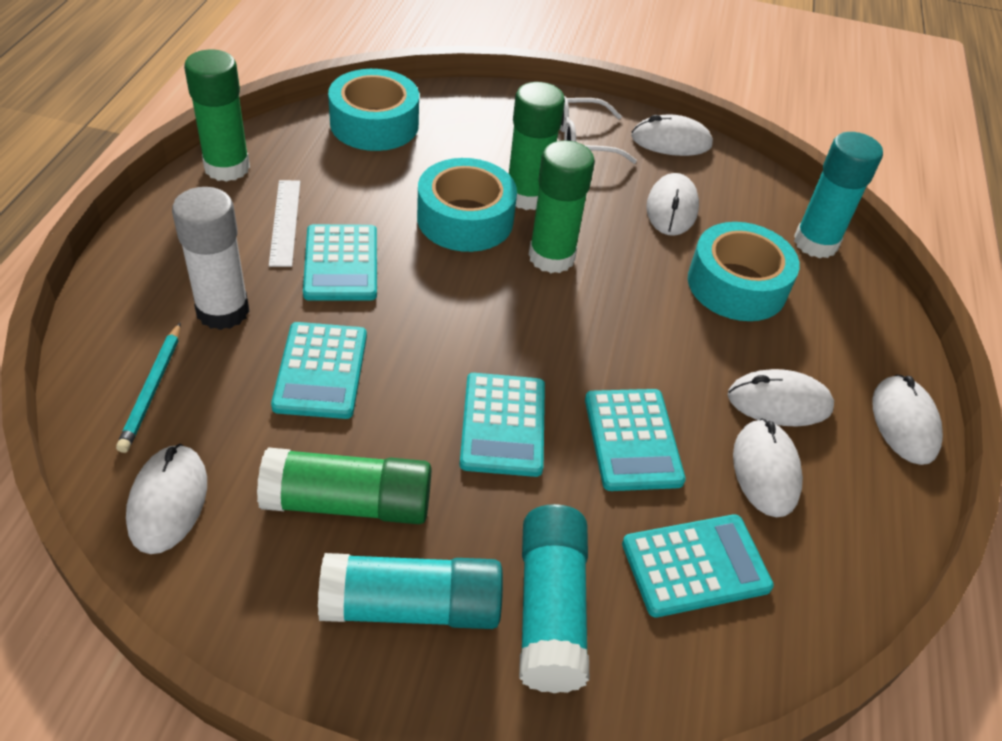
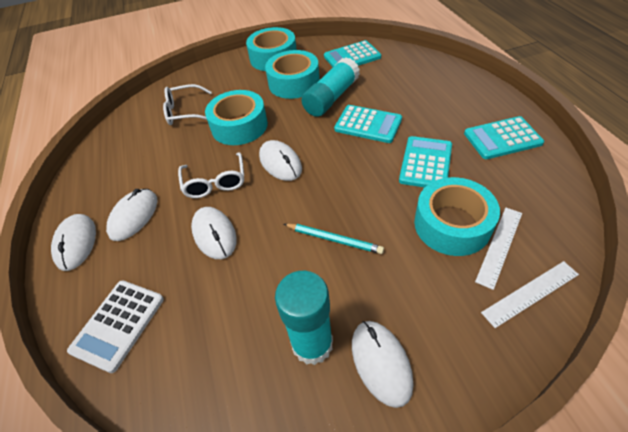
green glue stick: [184,50,250,182] [257,447,431,524] [509,82,565,210] [529,140,595,273] = 4 -> none = 0
turquoise calculator: [271,322,367,419] [303,224,377,301] [459,373,545,477] [585,389,686,491] [622,514,774,617] = 5 -> [324,40,381,67] [334,105,402,143] [399,136,452,188] [464,116,544,159] = 4
turquoise glue stick: [318,553,503,629] [519,504,589,693] [794,132,883,258] = 3 -> [275,271,333,365] [302,57,360,117] = 2
turquoise tape: [328,69,419,151] [417,158,517,252] [688,222,800,321] = 3 -> [205,90,268,145] [246,27,297,71] [265,50,320,99] [414,177,500,256] = 4
white calculator: none = 0 -> [67,280,164,373] = 1
white glasses: [560,96,637,164] = 1 -> [163,84,212,125] [178,152,244,198] = 2
white glue stick: [172,187,249,330] = 1 -> none = 0
white mouse: [126,444,207,554] [631,114,713,156] [646,173,699,236] [728,369,834,427] [733,419,803,517] [872,375,943,465] = 6 -> [51,214,96,271] [106,189,157,241] [191,207,237,259] [259,140,302,181] [352,321,414,408] = 5
white ruler: [269,180,300,267] = 1 -> [475,208,522,290] [481,261,579,328] = 2

